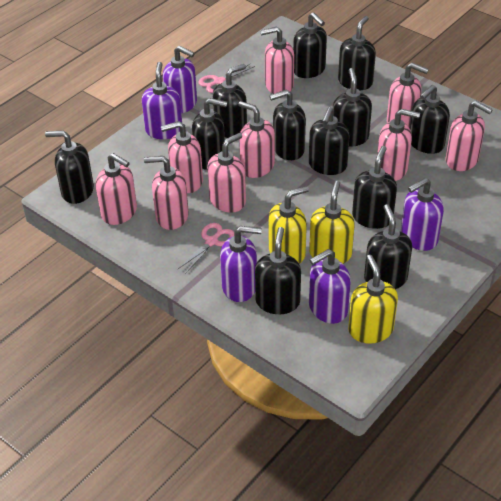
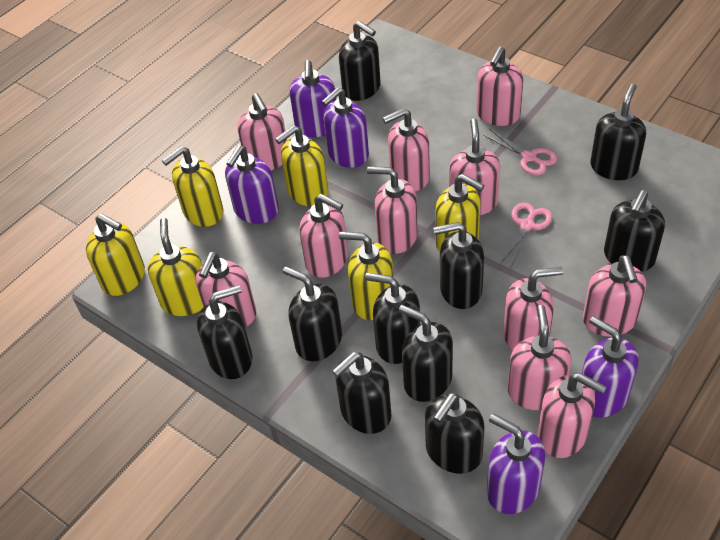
black soap dispenser: [45,131,94,204] [192,98,227,170] [213,64,247,138] [255,227,301,314] [269,89,306,160] [293,12,327,78] [309,107,350,175] [333,68,372,147] [338,16,376,90] [352,146,397,229] [364,204,412,289] [410,85,450,154] = 12 -> [197,285,253,379] [283,267,342,361] [332,352,392,434] [339,21,380,101] [365,273,420,364] [399,305,453,402] [425,393,485,474] [433,222,484,309] [590,84,646,180] [604,190,665,272] = 10
pink soap dispenser: [96,153,137,225] [144,156,189,230] [161,121,203,193] [207,133,246,213] [238,101,275,178] [260,27,294,94] [377,109,420,181] [387,63,429,128] [446,101,493,171] = 9 -> [196,252,256,327] [238,93,287,170] [299,194,348,278] [367,166,418,254] [383,108,430,191] [449,118,500,215] [476,47,523,126] [503,267,563,351] [508,305,571,410] [538,373,607,458] [583,255,646,337] = 11
yellow soap dispenser: [268,186,309,264] [309,180,355,264] [348,255,398,343] = 3 -> [86,214,145,296] [148,218,203,316] [162,146,223,227] [275,125,328,206] [339,232,393,320] [435,174,485,252] = 6

